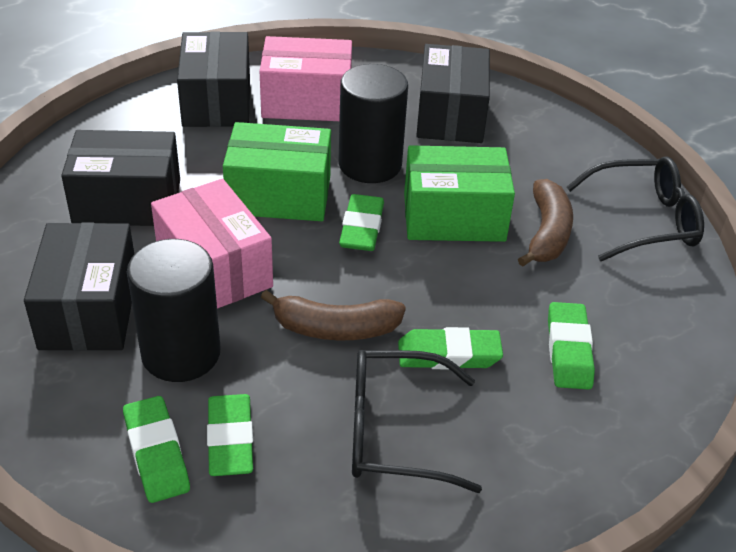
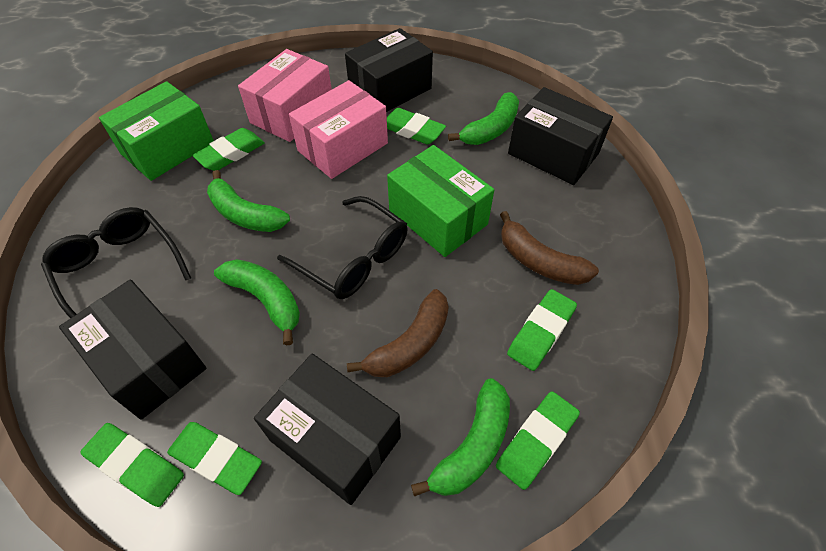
black cylinder: [127,239,221,382] [338,64,408,183] = 2 -> none = 0
green banana: none = 0 -> [207,170,290,232] [214,259,300,346] [411,378,510,497] [448,92,519,145] = 4
green eraser: [123,396,190,503] [207,394,253,476] [339,194,384,251] [398,327,503,369] [548,302,595,389] = 5 -> [80,423,184,507] [167,422,262,495] [192,128,265,171] [387,108,446,145] [496,391,580,490] [507,289,577,371] = 6

